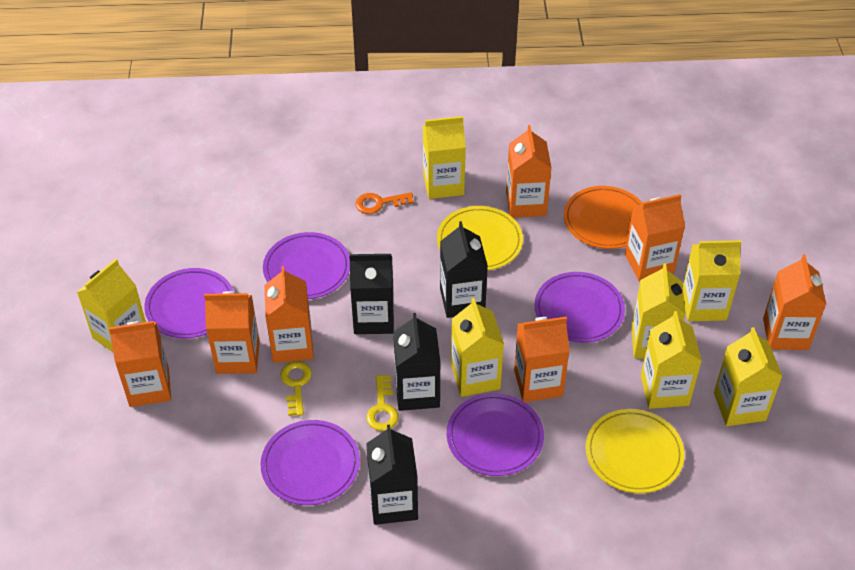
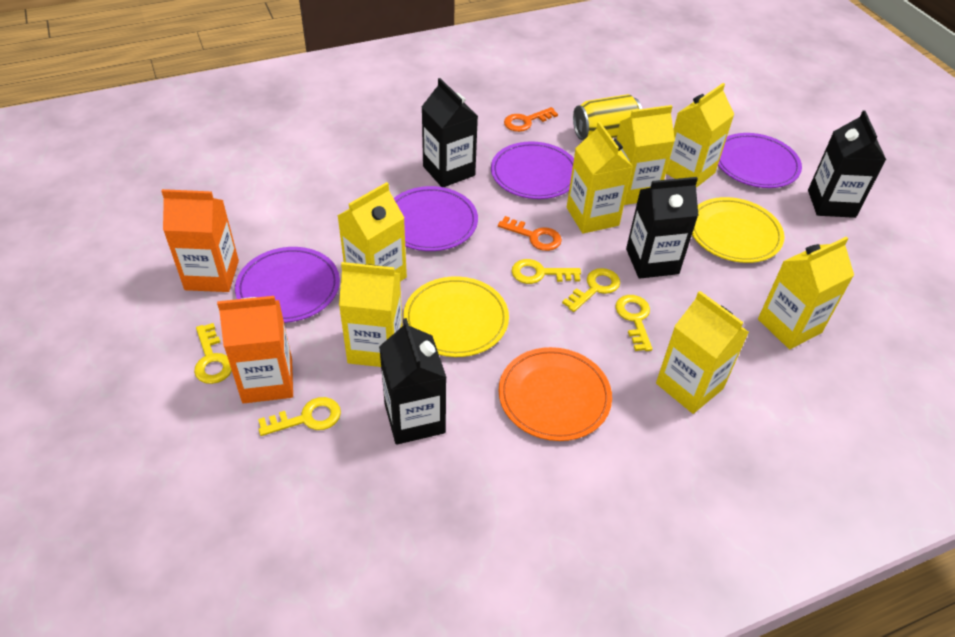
orange carton: [109,321,171,407] [204,291,260,374] [264,266,314,363] [506,125,552,218] [514,317,570,402] [625,194,685,282] [763,255,826,350] = 7 -> [161,189,239,292] [217,296,293,404] = 2
orange key: [355,192,414,214] = 1 -> [498,216,562,251] [504,107,558,132] = 2
purple plate: [144,268,233,338] [260,420,360,505] [263,232,350,299] [447,393,544,476] [534,272,625,343] = 5 -> [235,247,340,323] [394,186,478,251] [491,141,574,199] [718,133,802,188] = 4
yellow can: none = 0 -> [573,94,642,140] = 1
yellow key: [280,361,312,416] [366,375,399,431] = 2 -> [194,323,232,384] [258,397,341,436] [512,259,581,284] [562,268,620,312] [615,295,653,351] = 5

